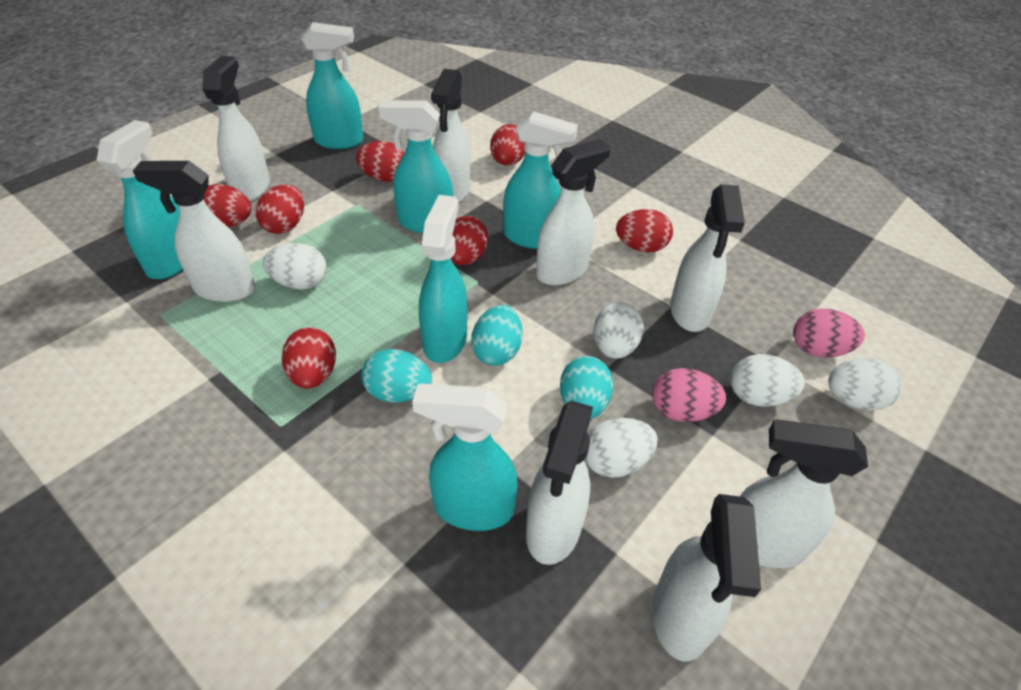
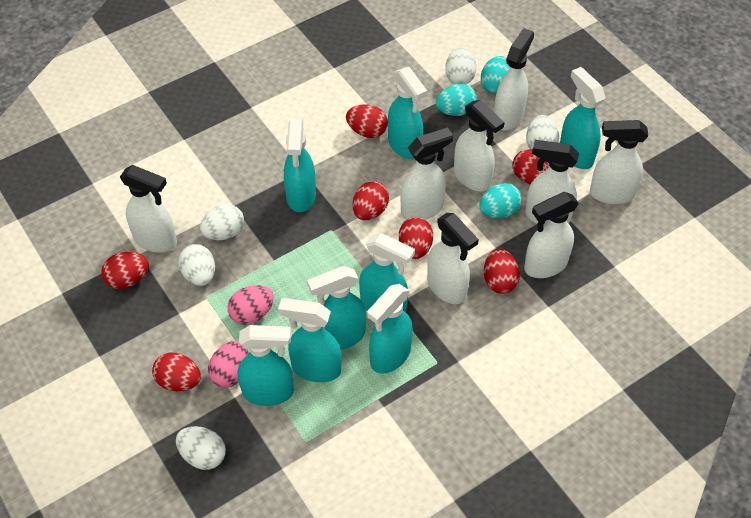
turquoise spray bottle: [97,120,183,279] [301,22,363,149] [379,100,453,233] [412,384,518,531] [419,195,468,363] [503,111,578,249] = 6 -> [238,325,294,406] [278,298,342,382] [284,119,316,212] [307,266,366,350] [359,233,415,312] [367,284,413,374] [388,67,427,159] [560,67,605,169] = 8

